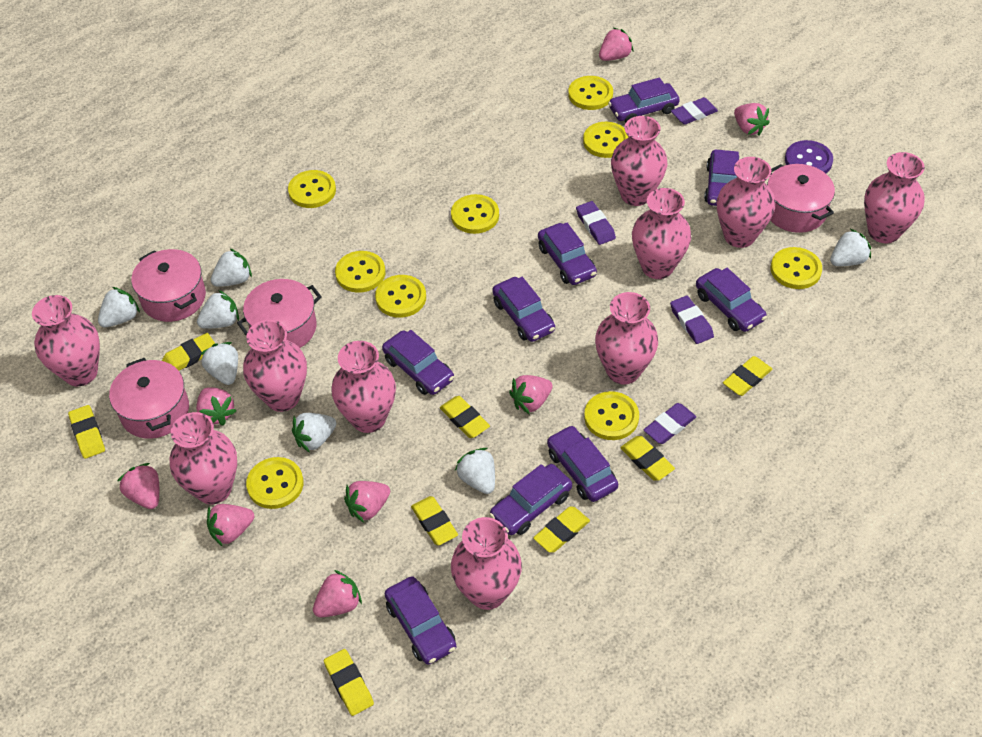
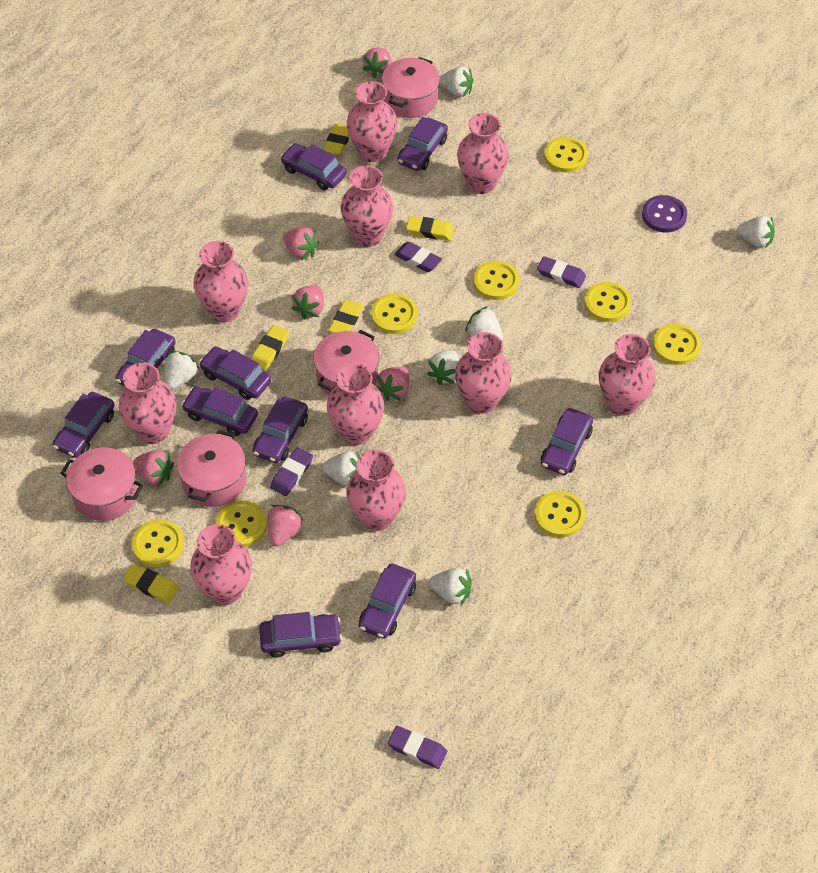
pink strawberry: [118,463,159,509] [196,387,237,426] [207,504,254,547] [313,570,362,617] [344,481,390,523] [509,375,553,414] [599,28,634,61] [734,103,770,136] = 8 -> [133,451,174,487] [267,505,303,546] [283,228,319,260] [291,285,324,319] [362,47,392,79] [376,367,409,401] = 6
purple car: [382,330,454,395] [385,576,456,665] [489,464,572,535] [492,277,555,342] [538,223,597,285] [547,425,618,502] [608,77,680,123] [696,268,767,332] [704,149,739,206] = 9 -> [53,392,115,458] [116,329,176,387] [182,386,258,436] [199,346,271,400] [252,396,308,463] [259,612,342,657] [280,143,347,190] [359,563,416,639] [397,117,448,171] [541,408,593,475] = 10
yellow button: [246,457,304,509] [288,170,336,208] [335,251,385,293] [375,275,426,318] [451,194,499,234] [568,76,613,110] [583,122,628,158] [584,391,639,440] [771,247,822,289] = 9 -> [132,520,184,567] [216,501,267,547] [371,294,418,334] [473,261,519,300] [534,491,585,537] [544,137,588,172] [584,282,631,322] [653,323,701,365] = 8
yellow eraser: [68,405,105,459] [162,333,215,371] [324,649,374,716] [411,496,458,546] [440,396,490,438] [533,506,590,553] [620,436,675,481] [723,356,772,396] = 8 -> [123,564,179,603] [251,325,289,371] [323,124,350,155] [328,300,364,333] [406,216,454,241] = 5

